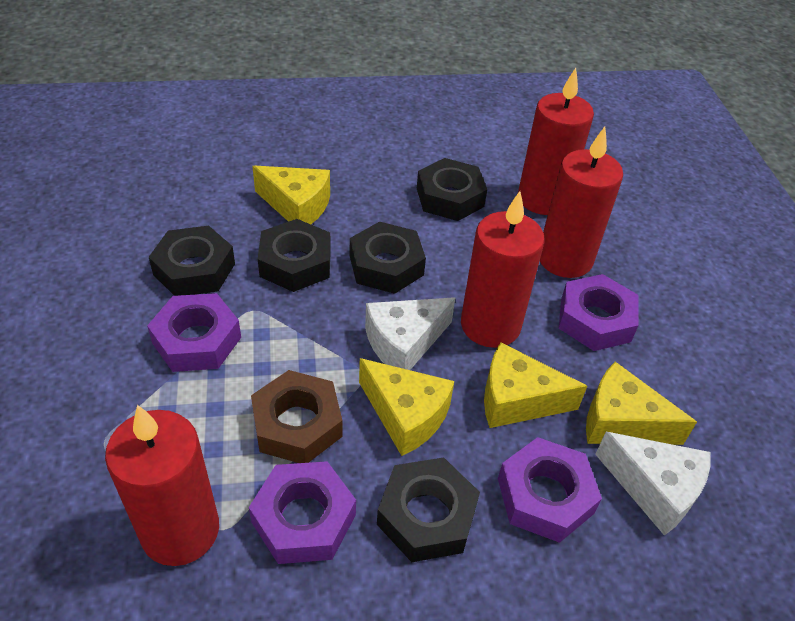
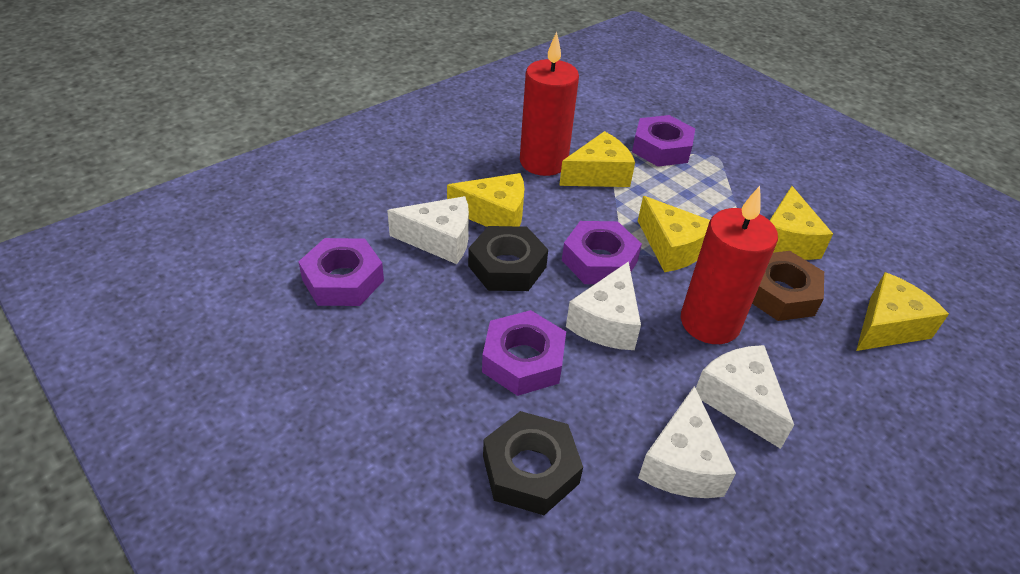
black nut: [149,226,235,296] [258,219,331,292] [350,222,426,294] [377,457,480,562] [417,158,487,221] = 5 -> [468,226,548,291] [483,411,583,515] = 2
red candle: [105,405,219,566] [461,191,545,348] [518,68,594,215] [540,127,623,278] = 4 -> [520,32,579,176] [681,186,778,344] = 2
white cheese: [365,297,455,370] [595,432,711,536] = 2 -> [387,196,469,264] [566,261,641,350] [638,386,736,498] [696,345,794,449] = 4
yellow cheese: [252,165,330,224] [359,358,454,456] [484,343,587,428] [586,362,697,445] = 4 -> [447,173,524,227] [559,131,635,187] [638,196,710,272] [770,186,833,260] [856,272,949,351] = 5

